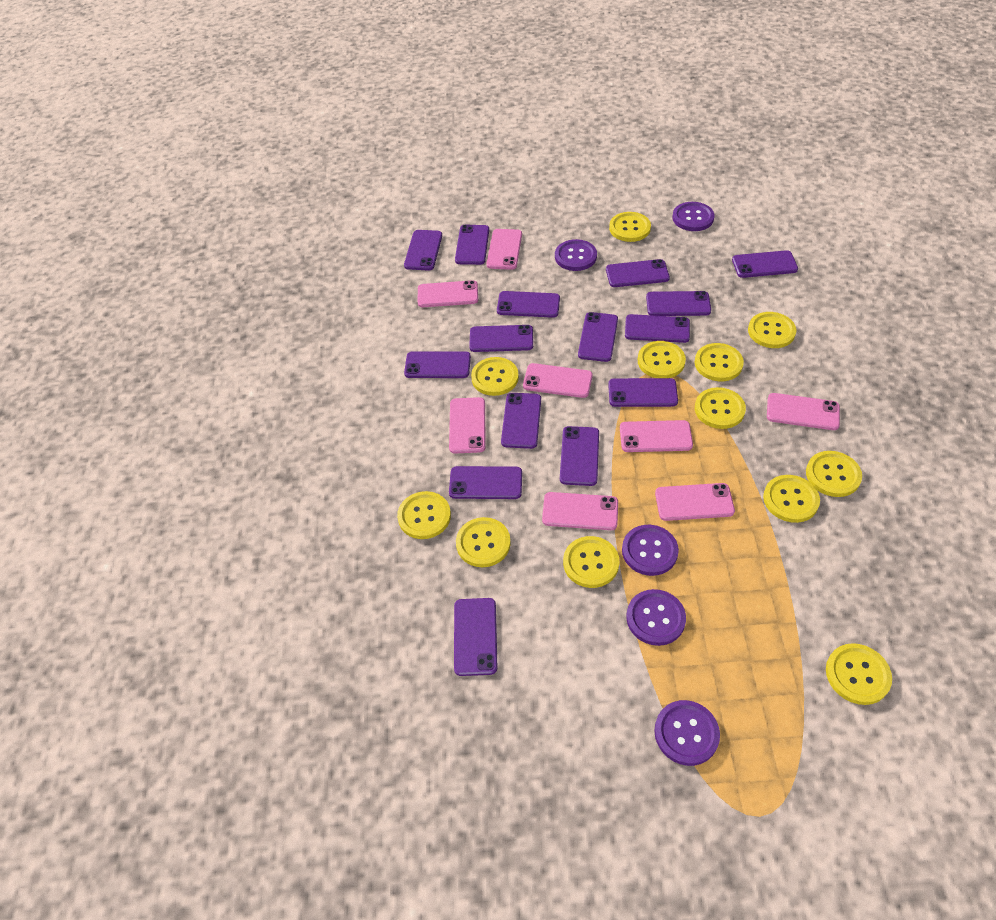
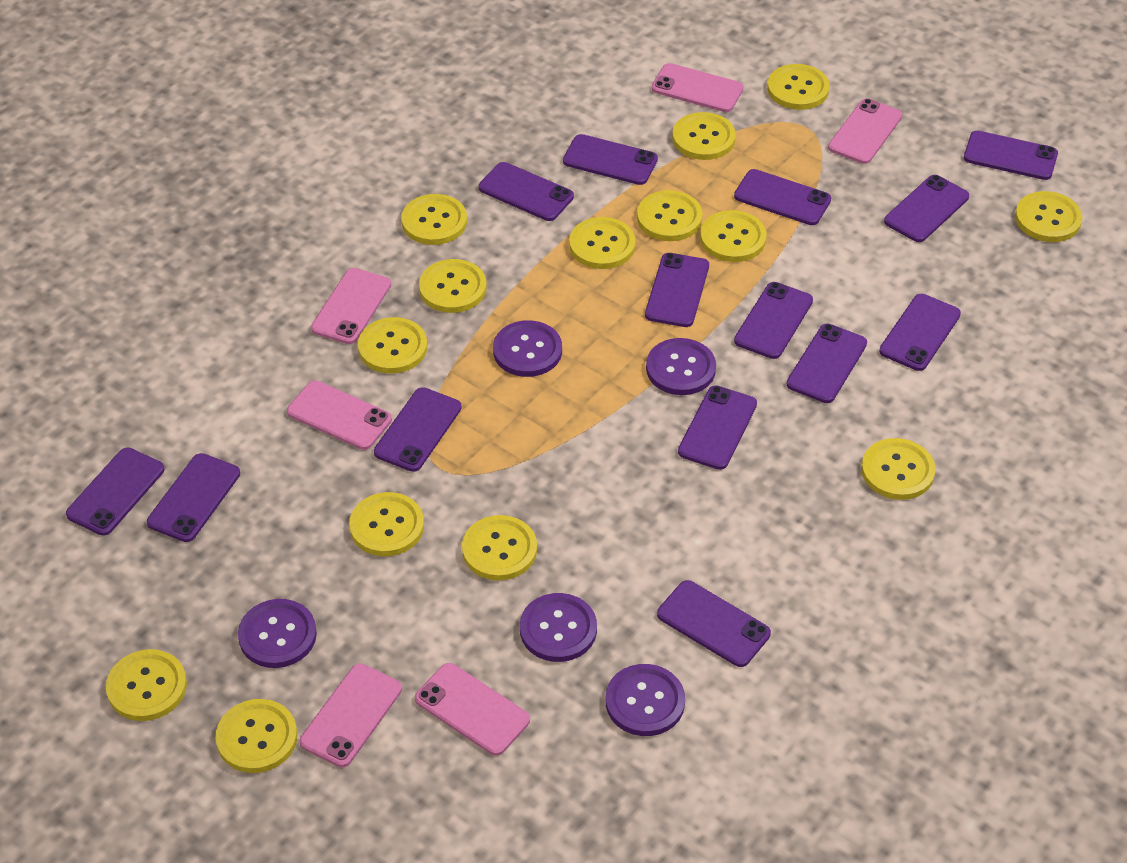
pink phone: [418,280,478,307] [449,397,486,454] [487,229,522,270] [523,363,593,398] [542,492,618,530] [620,420,693,452] [655,483,735,521] [767,393,840,430] = 8 -> [287,380,392,450] [300,664,402,767] [311,268,391,344] [415,663,530,756] [652,63,744,112] [828,98,902,164] = 6
purple phone: [404,230,442,271] [404,351,471,378] [449,466,522,499] [454,598,497,676] [455,225,489,265] [469,325,533,352] [497,291,560,318] [501,393,541,449] [560,426,599,486] [578,312,618,362] [606,259,670,287] [608,378,678,407] [625,314,690,343] [646,291,711,316] [732,250,798,278] = 15 -> [66,447,165,536] [147,453,240,542] [374,387,462,472] [479,162,574,221] [563,134,658,185] [645,253,709,327] [657,580,771,667] [678,385,757,470] [734,169,831,225] [734,282,813,359] [787,324,867,403] [879,294,961,371] [884,175,969,242] [964,131,1058,180] = 14
yellow button: [397,491,451,539] [456,517,511,567] [471,357,519,396] [563,536,620,588] [609,212,651,242] [638,341,686,378] [695,343,744,381] [695,387,746,429] [748,312,796,348] [763,475,820,523] [806,451,862,497] [826,643,892,705] = 12 -> [106,649,187,721] [216,699,297,773] [349,492,424,556] [358,317,427,373] [401,194,467,245] [419,259,487,313] [462,515,537,580] [569,217,636,269] [637,190,703,241] [672,112,736,160] [700,210,767,262] [767,64,830,110] [861,438,935,500] [1015,191,1083,242] = 14

